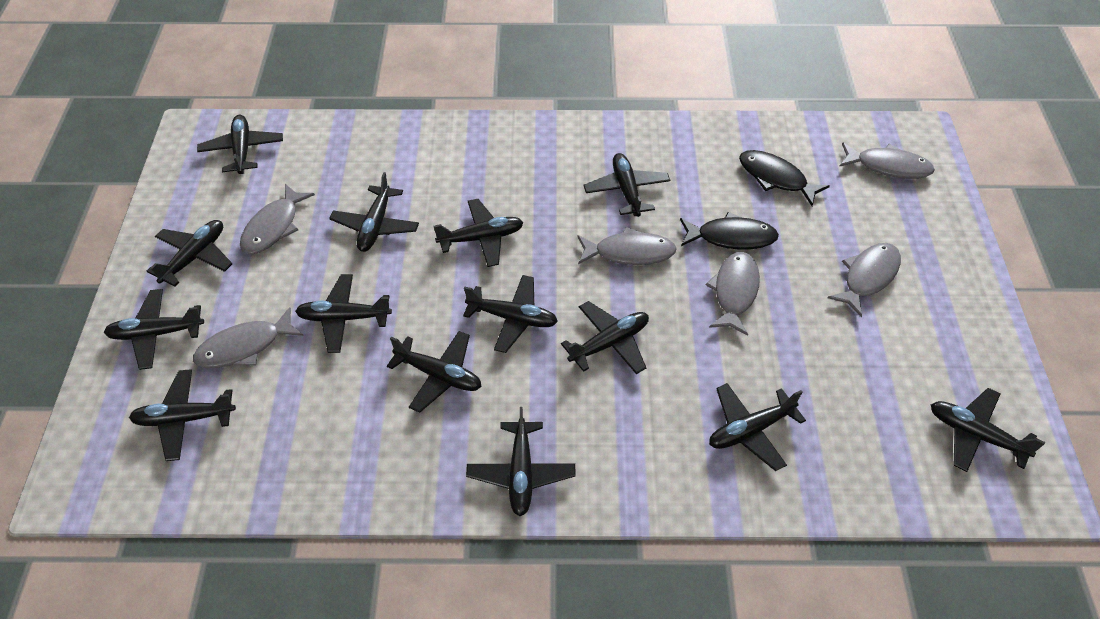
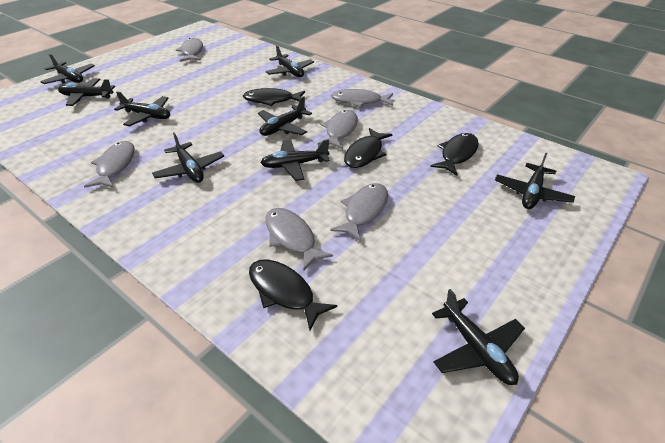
black fish: [680,212,779,250] [739,150,830,206] = 2 -> [243,88,305,106] [249,259,337,330] [344,128,392,168] [430,133,479,175] = 4
black plane: [104,289,204,370] [129,369,236,461] [147,220,232,286] [197,115,283,174] [295,274,392,353] [329,172,419,252] [387,331,482,413] [434,199,524,267] [463,275,558,353] [466,407,576,516] [561,301,649,374] [584,153,670,217] [709,383,806,471] [931,388,1045,472] = 14 -> [40,54,95,84] [58,78,115,106] [114,91,170,127] [152,132,224,183] [258,96,312,136] [261,139,330,181] [266,45,314,77] [432,289,525,385] [495,153,575,209] = 9

